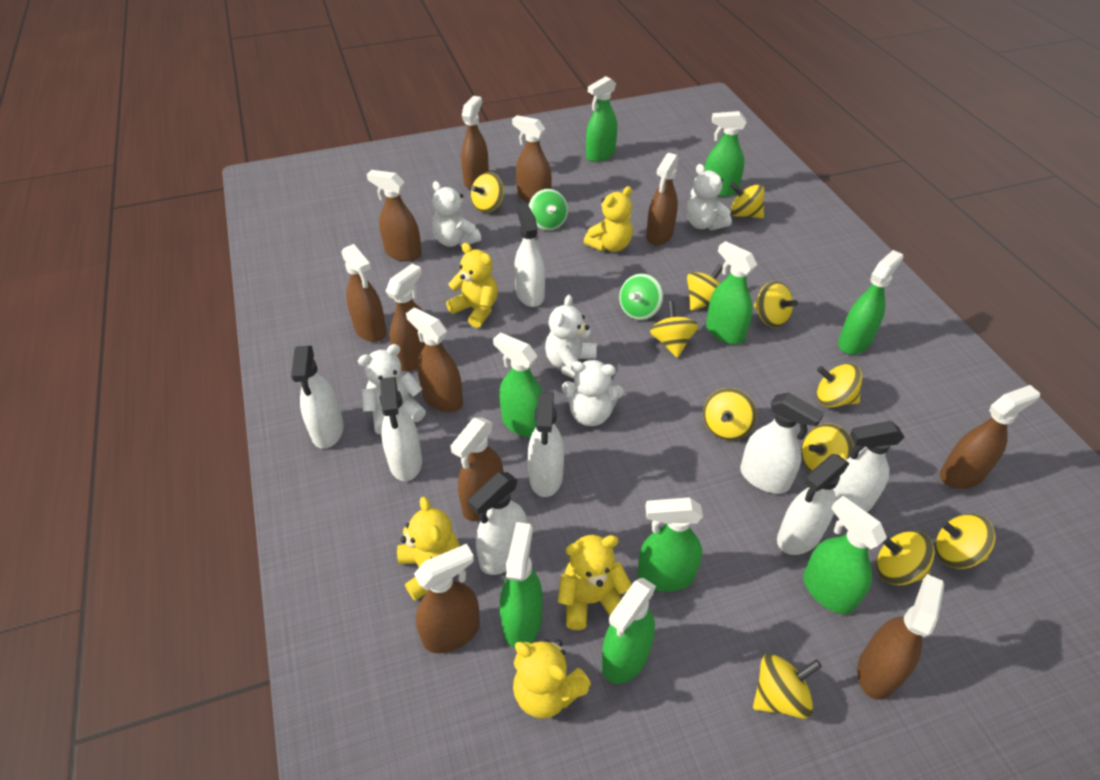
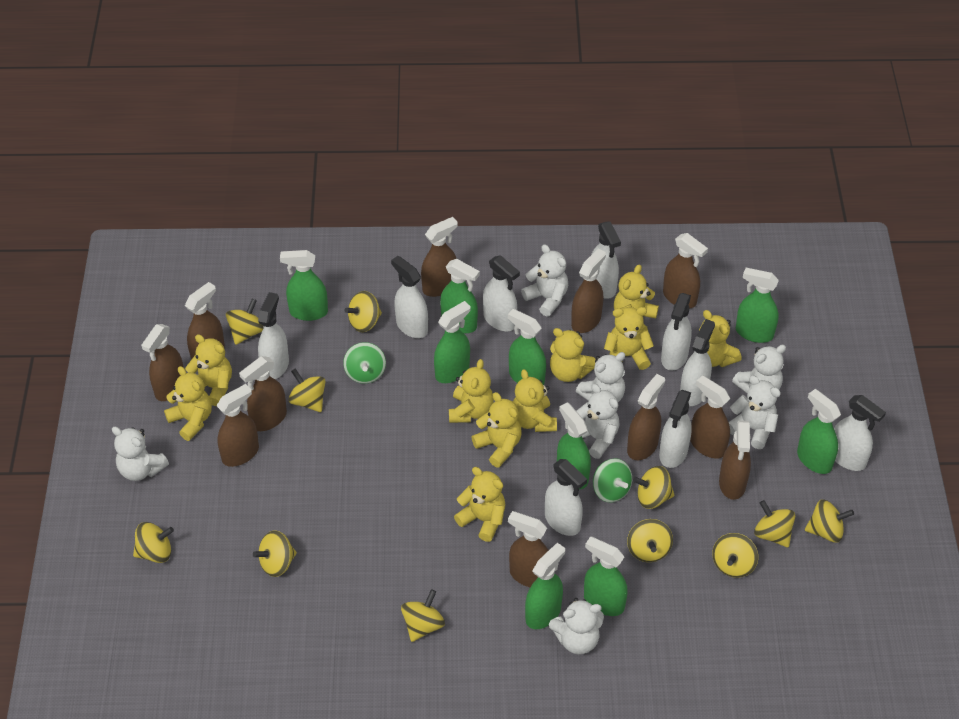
white spray bottle: [291,346,344,449] [380,377,422,481] [468,472,527,575] [514,203,545,307] [528,392,564,497] [740,392,824,494] [777,454,850,555] [833,421,904,515] = 8 -> [258,292,289,379] [391,256,428,338] [483,255,520,331] [545,459,587,536] [591,221,621,299] [659,390,692,468] [661,293,692,370] [680,319,715,406] [834,395,886,471] = 9
white teddy bear: [358,344,426,435] [432,181,481,247] [545,295,597,379] [562,360,624,426] [686,164,732,231] = 5 -> [112,426,169,481] [521,244,568,317] [549,598,604,655] [576,352,625,402] [577,384,620,459] [729,376,781,449] [732,345,786,393] = 7
yellow teddy bear: [397,497,460,601] [446,243,498,328] [513,639,591,719] [558,535,632,630] [584,186,633,252] = 5 -> [164,366,212,441] [185,334,232,406] [449,359,494,423] [454,467,505,542] [472,392,522,468] [513,369,557,432] [550,328,596,382] [604,307,654,370] [614,265,659,331] [699,310,742,367] = 10

